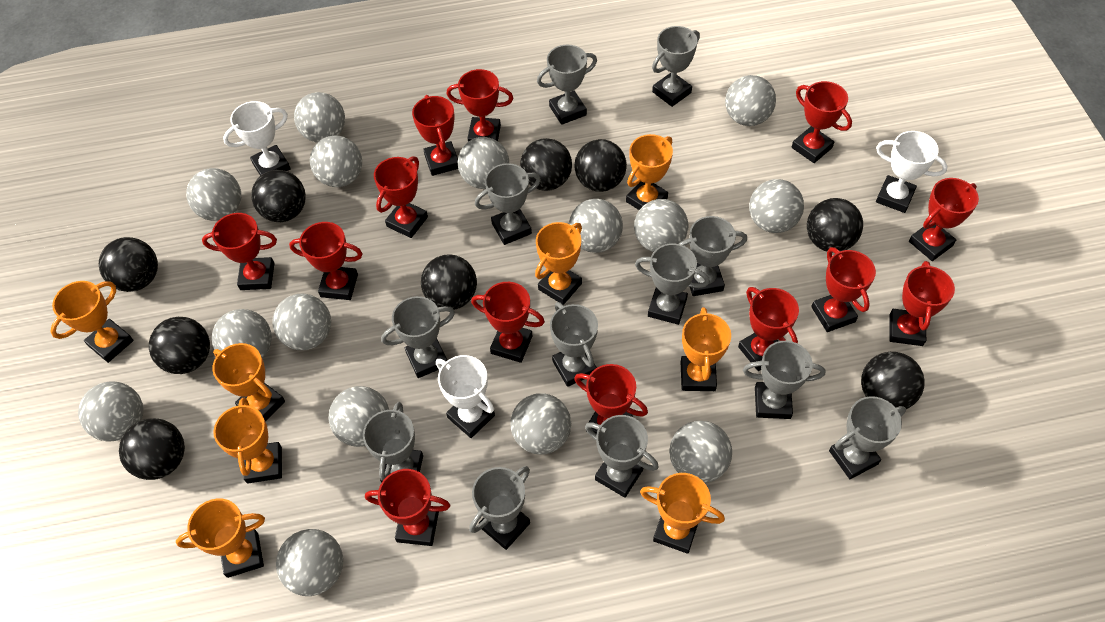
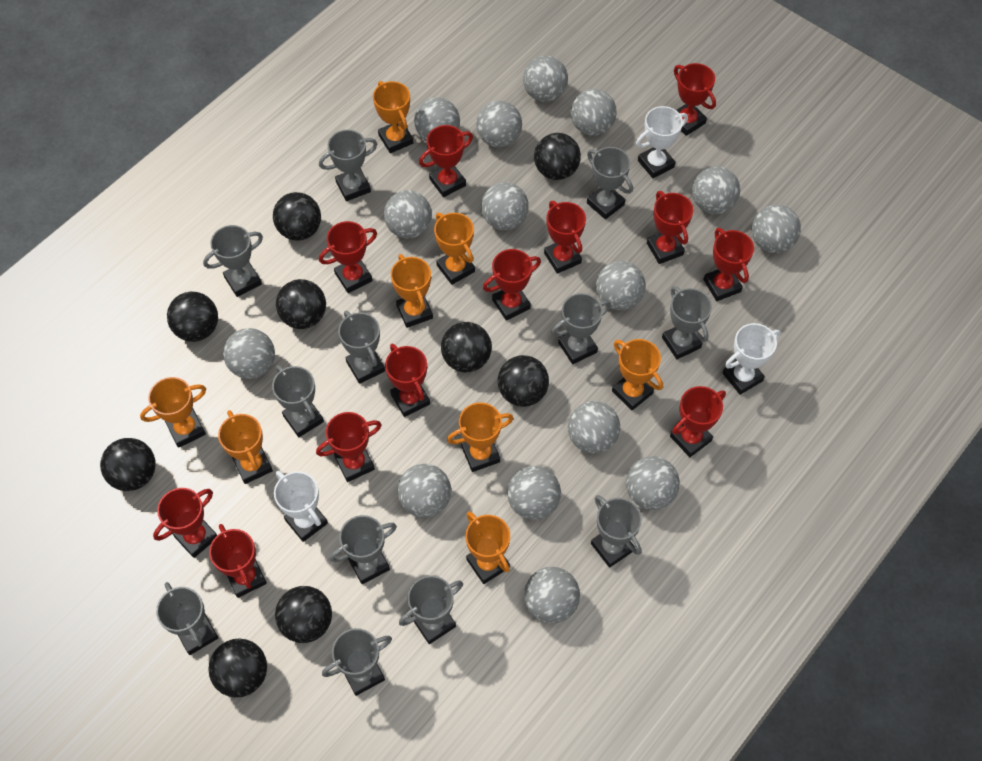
red trophy: [202,213,277,290] [289,222,363,300] [365,469,450,546] [374,156,428,238] [412,95,458,176] [446,69,513,142] [471,282,545,363] [574,364,648,434] [738,287,799,371] [792,81,852,163] [811,247,876,332] [889,261,955,346] [909,178,979,261] = 13 -> [153,488,217,558] [209,524,267,598] [316,412,382,482] [319,221,377,293] [385,344,430,417] [419,125,473,197] [483,249,541,321] [544,201,586,274] [647,191,694,264] [670,386,726,457] [674,63,716,136] [703,228,754,301] = 12

